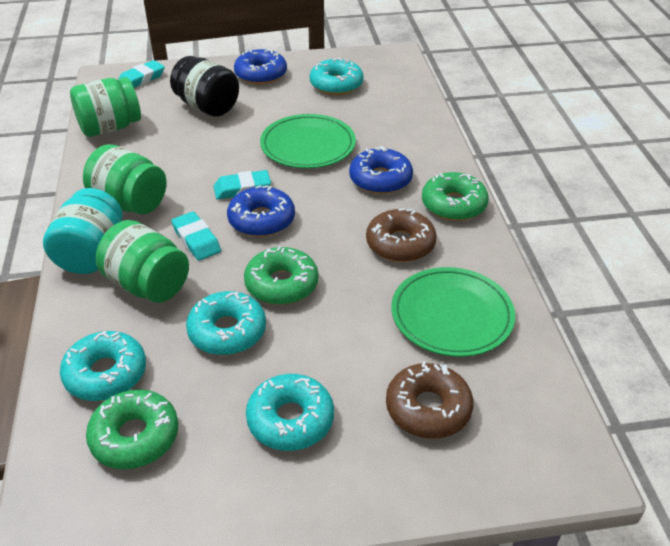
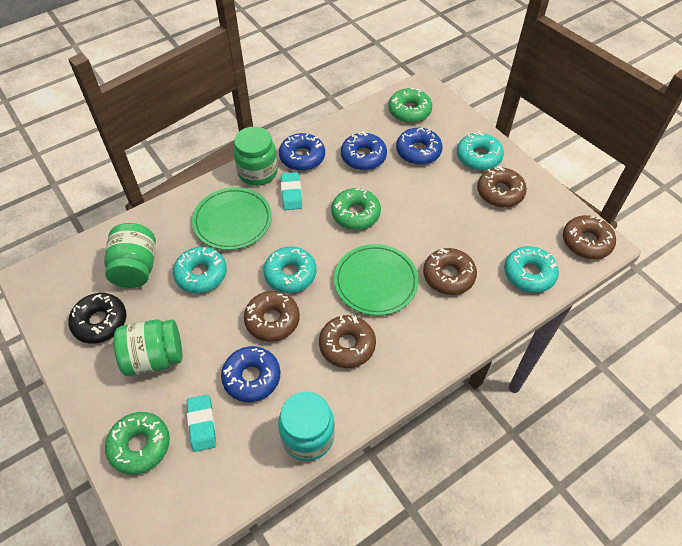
black donut: none = 0 -> [68,293,126,344] = 1
black jar: [170,56,239,117] = 1 -> none = 0
blue donut: [227,185,295,237] [234,49,287,85] [349,146,413,194] = 3 -> [221,346,280,402] [279,133,325,171] [341,131,387,170] [396,128,442,165] = 4
brown donut: [366,208,437,262] [386,361,473,439] = 2 -> [244,291,300,342] [319,315,376,368] [423,248,477,295] [477,166,527,207] [563,215,616,259] = 5
turquoise eraser: [119,60,165,88] [171,212,221,261] [213,170,271,199] = 3 -> [187,395,216,452] [281,172,302,210] = 2

